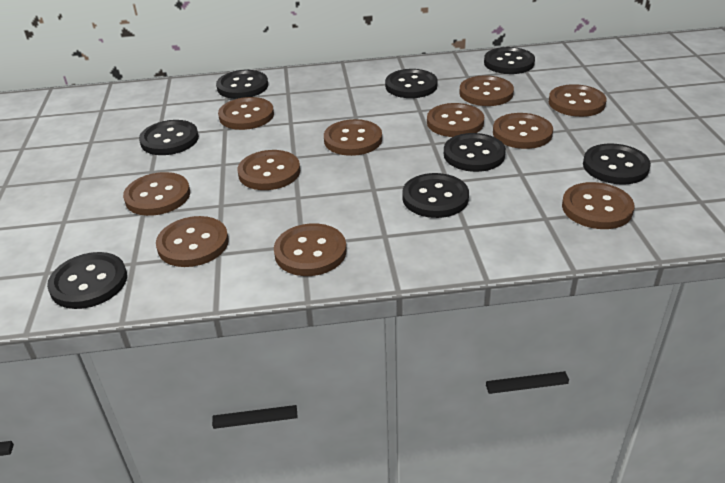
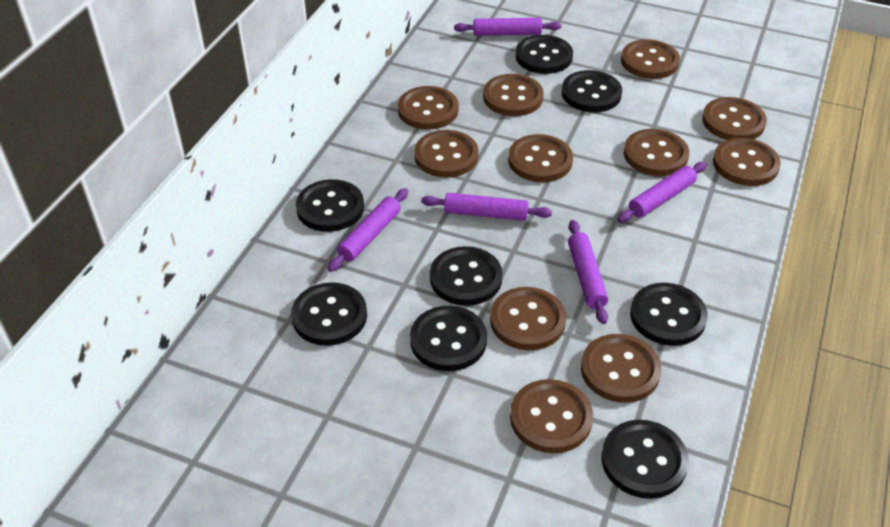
purple rolling pin: none = 0 -> [327,188,408,272] [421,193,552,221] [454,18,561,36] [568,220,608,324] [617,162,707,222] = 5

